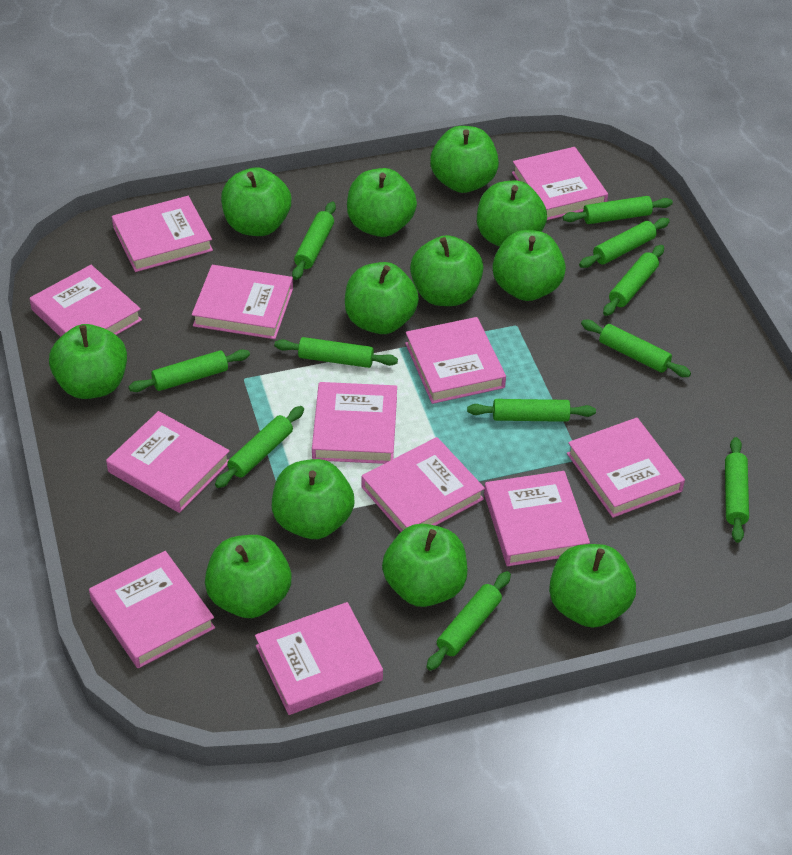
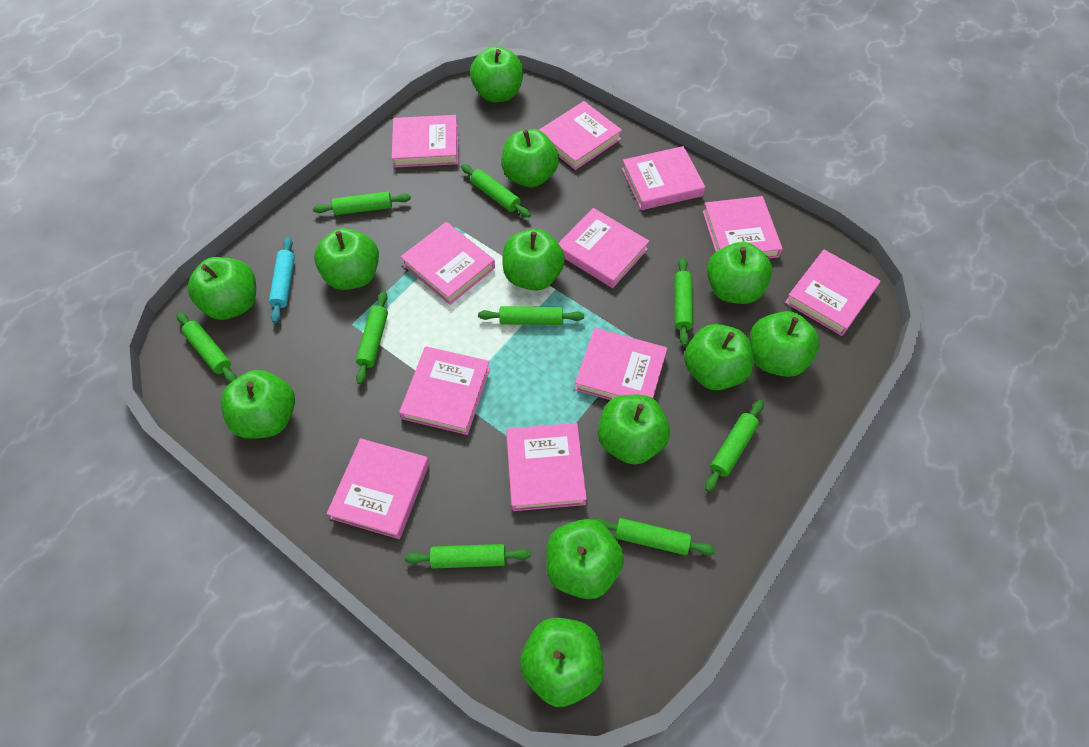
green rolling pin: [129,349,250,392] [215,406,304,488] [274,337,398,368] [292,201,336,280] [426,571,511,671] [467,399,596,422] [563,196,673,224] [579,218,670,268] [581,320,691,377] [603,245,664,316] [725,437,749,543] = 11 -> [177,312,237,383] [313,192,411,215] [356,291,388,384] [404,544,531,568] [461,164,531,218] [478,306,584,325] [593,518,715,555] [674,257,693,346] [705,400,763,492] = 9
pink book: [30,265,142,337] [89,551,215,668] [106,411,230,513] [112,196,213,272] [192,265,293,339] [255,602,383,715] [312,382,397,464] [362,437,485,532] [405,317,506,404] [484,471,590,566] [512,147,608,220] [567,417,685,518] = 12 -> [327,438,430,539] [392,115,458,168] [399,346,490,435] [401,222,495,305] [506,423,587,511] [539,101,622,170] [558,208,649,288] [575,328,667,400] [622,146,705,210] [703,196,783,259] [785,250,880,336] = 11
turquoise rolling pin: none = 0 -> [269,237,295,323] = 1

